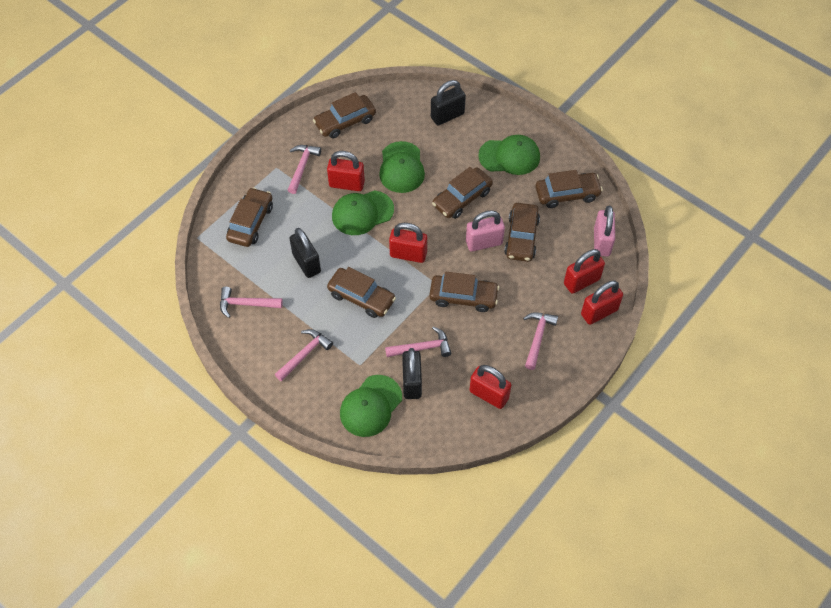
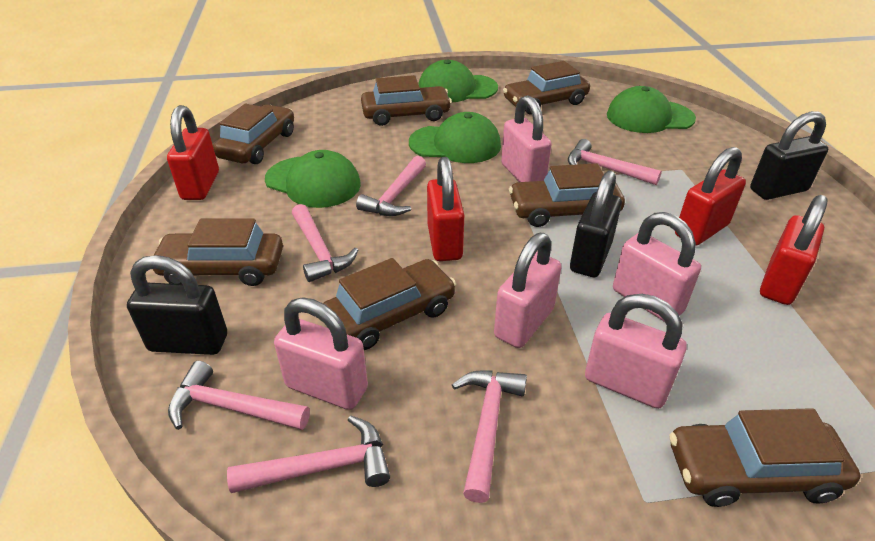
pink hammer: [220,287,283,318] [275,329,333,381] [288,145,321,194] [385,326,452,357] [523,312,558,370] = 5 -> [168,361,310,430] [227,415,390,493] [292,204,358,282] [356,156,426,216] [452,370,527,503] [568,139,662,185] = 6
pink padlock: [466,210,505,252] [594,206,615,256] = 2 -> [274,298,368,410] [494,233,561,348] [501,95,552,182] [585,294,687,409] [613,212,701,322] = 5
red padlock: [327,151,365,191] [389,223,427,263] [469,365,511,409] [564,249,605,294] [581,281,623,325] = 5 -> [167,105,219,200] [427,157,464,261] [675,147,746,246] [760,195,828,305] = 4

